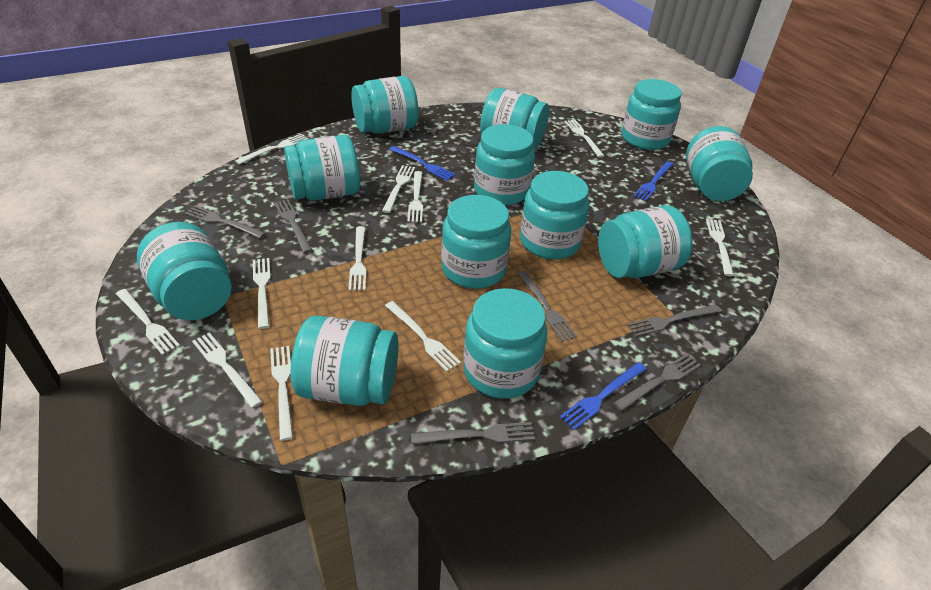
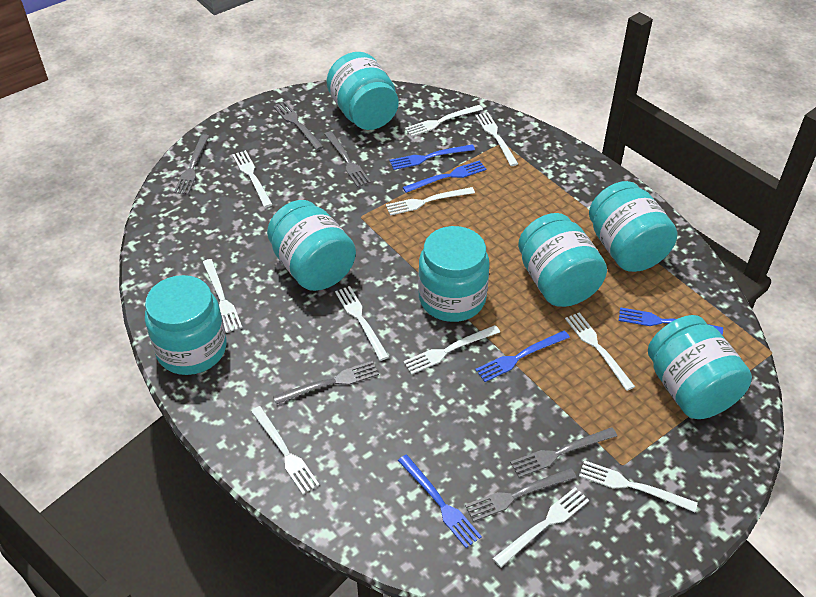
blue fork: [389,146,456,181] [560,362,646,430] [633,161,674,201] = 3 -> [390,144,475,170] [398,455,482,548] [402,160,487,193] [475,330,570,382] [619,307,723,335] = 5
turquoise jar: [137,222,232,320] [284,135,360,201] [291,315,399,406] [351,76,418,134] [441,195,511,289] [463,288,548,399] [474,124,535,205] [480,88,549,149] [520,171,589,259] [598,205,692,278] [621,79,682,150] [686,126,753,201] = 12 -> [145,275,227,375] [267,200,356,291] [326,52,399,130] [418,226,490,322] [518,213,607,307] [589,181,677,272] [648,315,752,419] = 7

